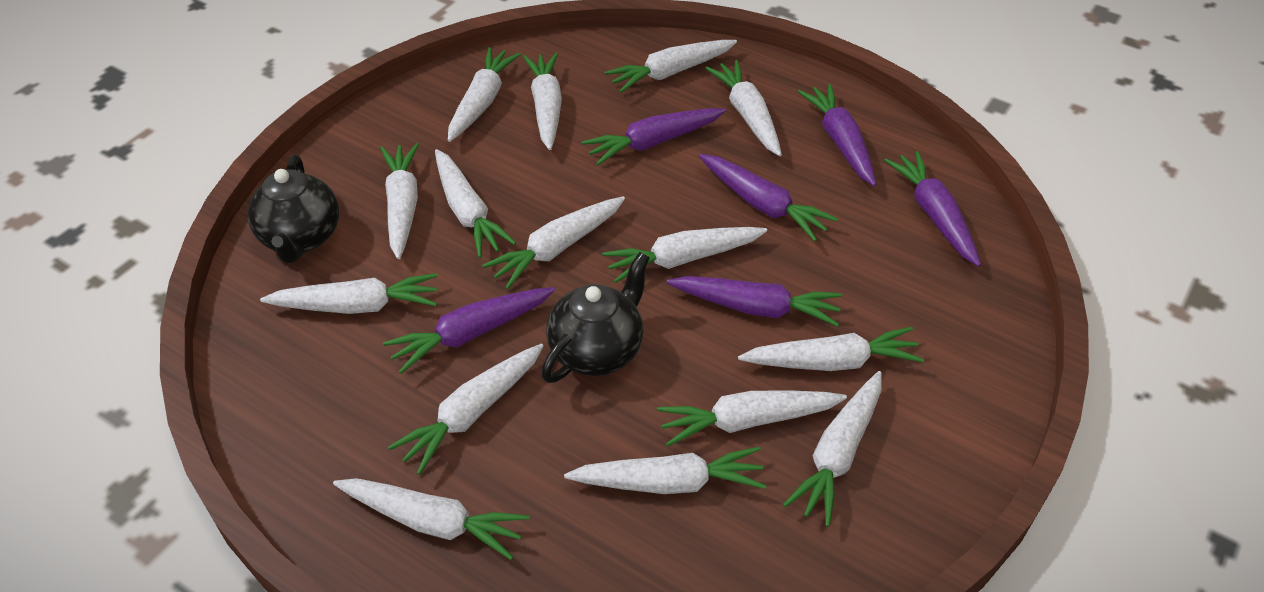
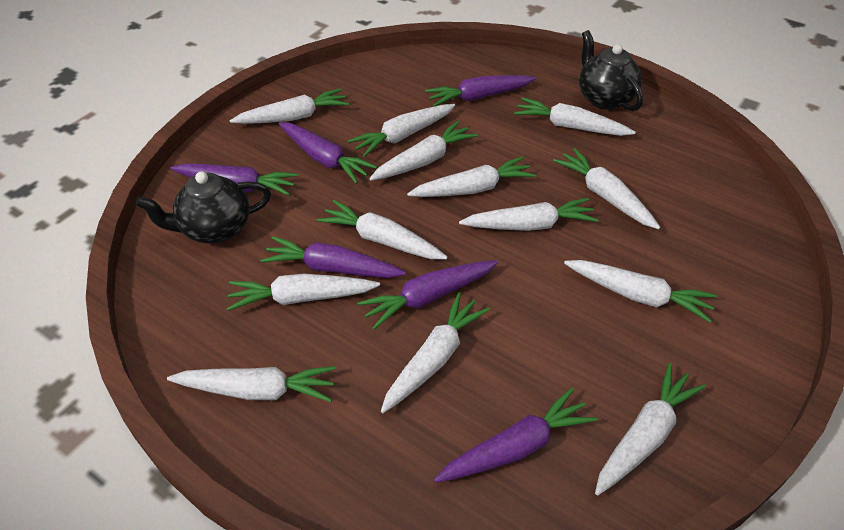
white carrot: [260,273,438,314] [333,478,529,560] [380,143,419,259] [388,344,544,475] [435,149,516,258] [448,47,521,142] [482,196,625,290] [523,53,562,150] [564,447,767,494] [603,227,767,283] [605,40,737,93] [657,391,847,447] [705,60,782,156] [738,327,924,371] [783,371,882,527] = 15 -> [167,366,336,402] [227,274,380,311] [230,88,349,124] [317,200,448,259] [348,104,455,157] [369,121,478,181] [381,292,490,413] [407,156,536,197] [459,198,598,231] [514,97,636,136] [553,148,660,229] [564,260,717,323] [595,363,706,496] = 13

